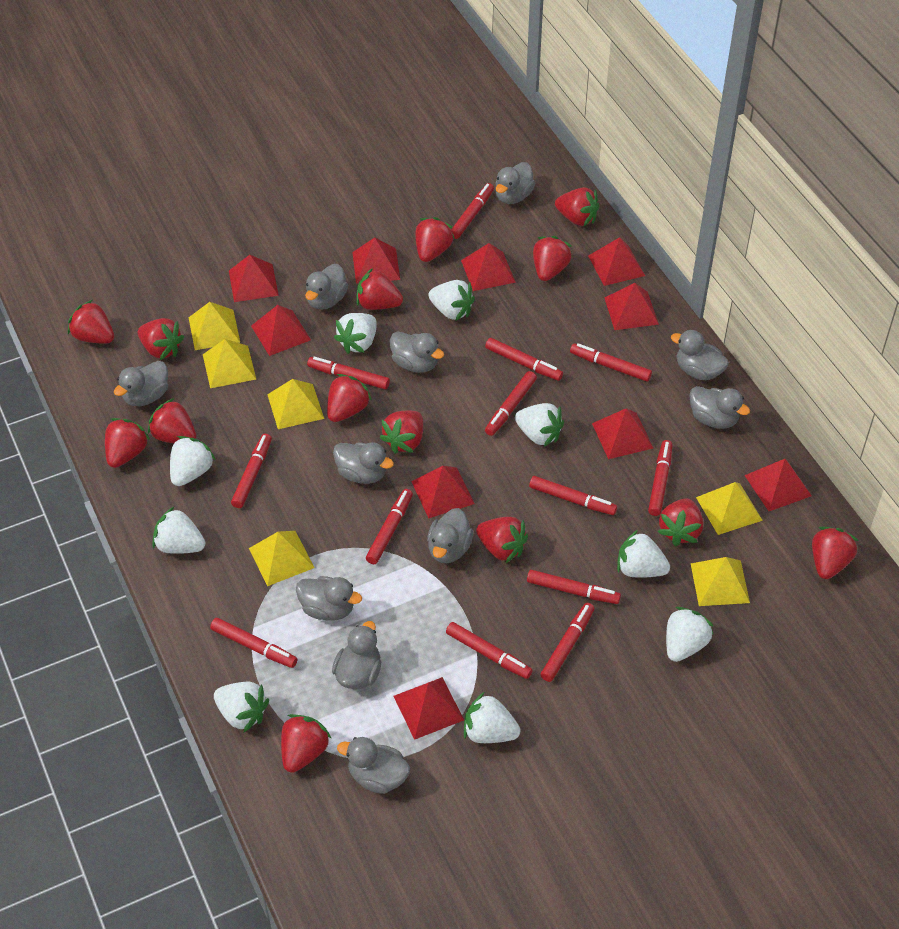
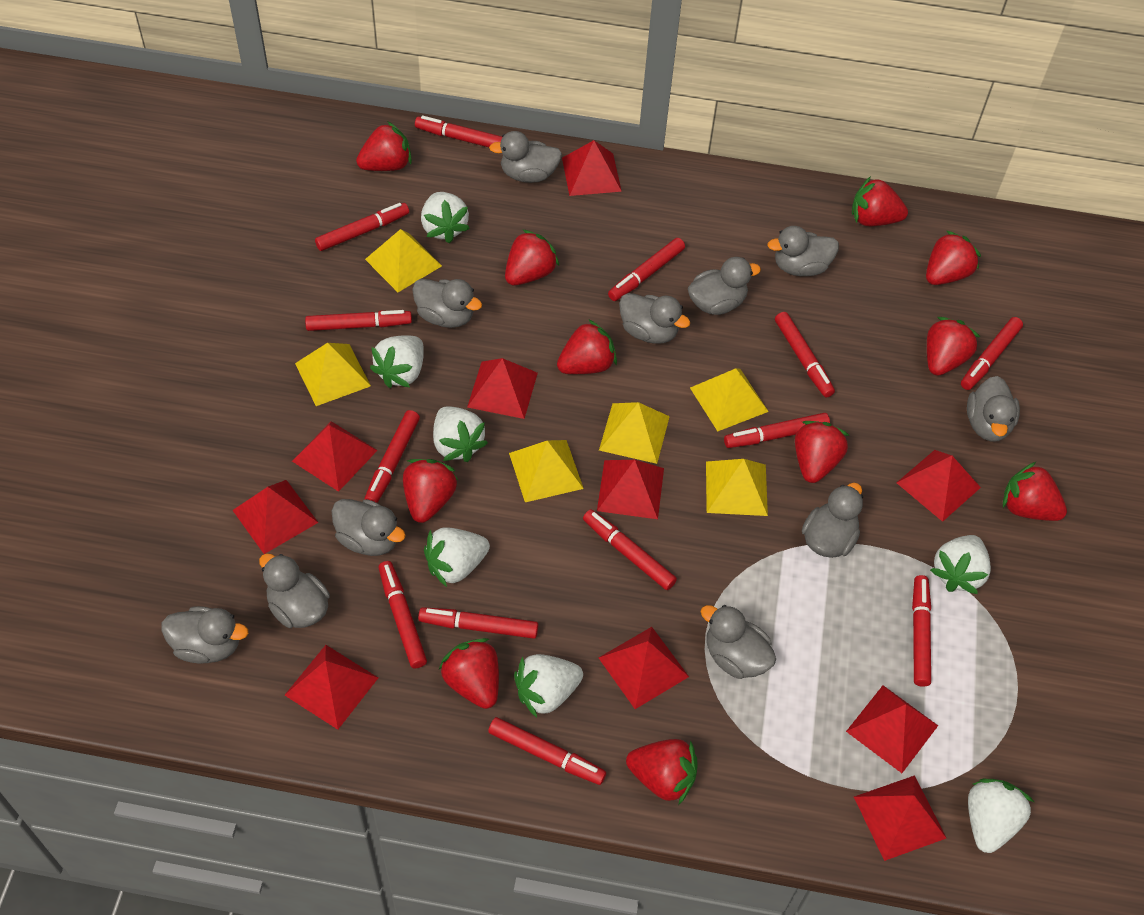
red strawberry: [68,300,114,344] [105,418,150,468] [138,318,184,360] [148,398,197,443] [281,714,332,773] [327,374,372,422] [357,268,403,310] [379,411,423,454] [415,217,454,262] [476,517,528,563] [533,236,572,281] [555,187,600,226] [658,499,703,546] [812,527,859,579] = 14 -> [356,121,412,171] [403,459,458,523] [438,638,499,709] [505,229,559,285] [557,319,617,374] [626,739,698,805] [795,421,850,483] [852,176,908,226] [926,230,981,285] [927,317,980,376] [1003,462,1067,521] = 11
white strawberry: [152,507,205,554] [170,436,216,486] [214,681,269,732] [334,313,377,354] [428,280,475,321] [464,692,520,743] [515,403,564,447] [617,530,670,578] [666,607,714,662] = 9 -> [370,336,424,388] [421,192,470,243] [424,527,490,587] [433,406,488,462] [514,654,583,718] [930,535,991,594] [968,779,1034,853] = 7

